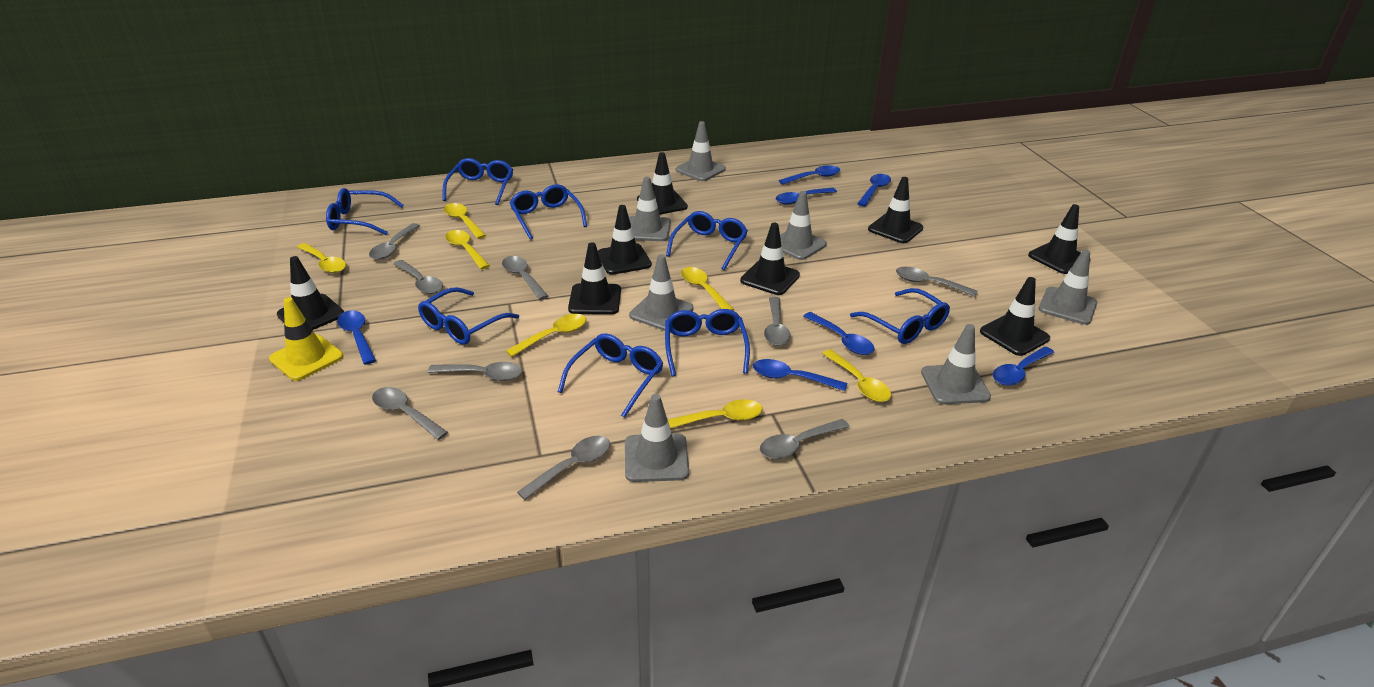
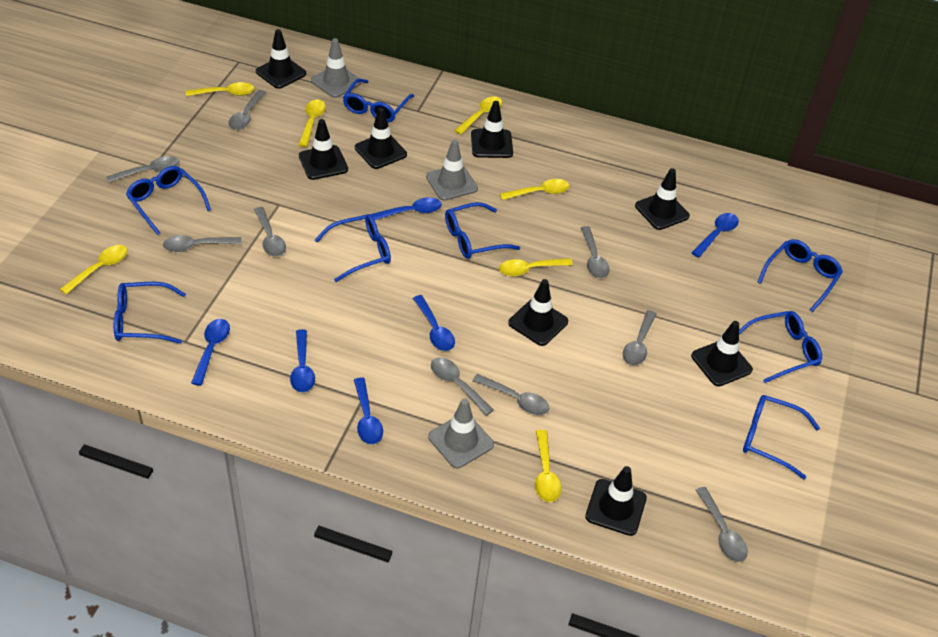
blue spoon: [337,310,376,365] [753,359,847,391] [776,187,837,205] [779,165,840,185] [803,312,875,355] [857,174,891,206] [993,347,1054,386] = 7 -> [191,319,230,386] [290,329,315,392] [354,378,383,444] [370,197,442,220] [413,295,455,351] [691,213,739,258] = 6
grey traffic cone: [625,394,689,482] [629,177,671,241] [629,254,693,331] [676,121,726,181] [780,191,827,260] [921,324,991,404] [1038,250,1097,325] = 7 -> [311,38,362,98] [426,139,478,201] [428,398,494,468] = 3
yellow traffic cone: [269,297,343,381] = 1 -> none = 0

